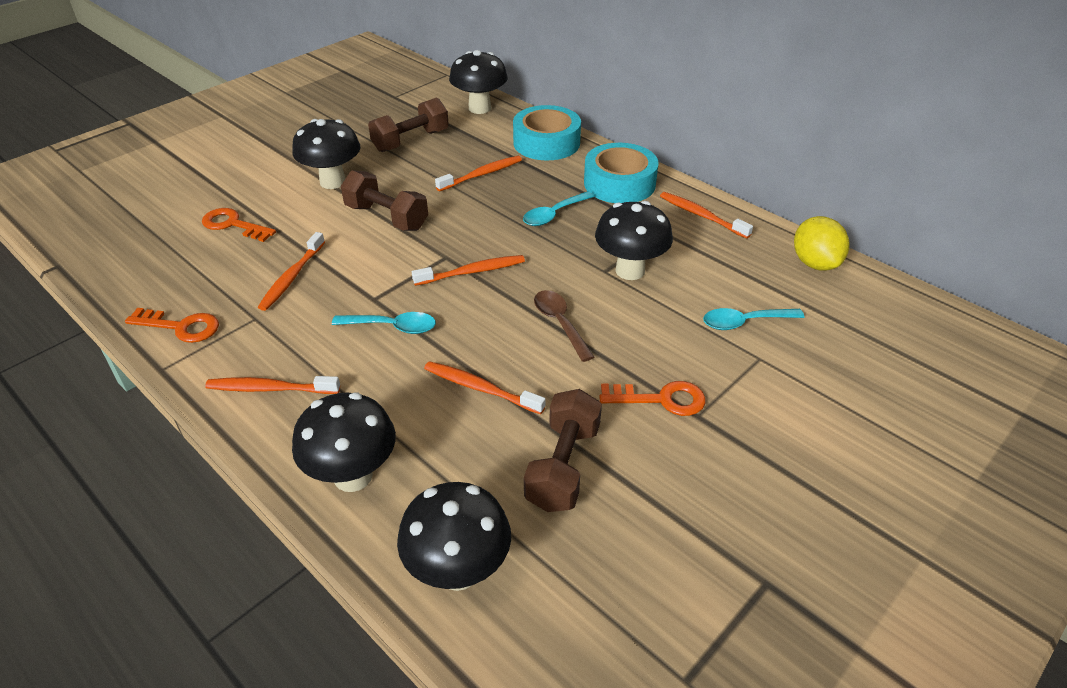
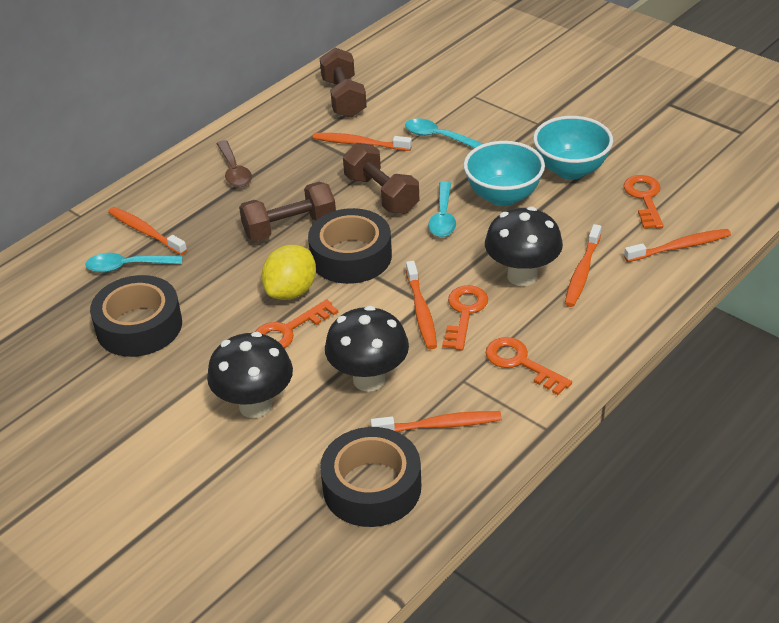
black mushroom: [292,119,360,189] [292,393,396,492] [397,482,511,591] [449,50,508,114] [595,201,673,280] = 5 -> [207,332,293,418] [325,306,409,392] [485,207,563,286] = 3
black tape: none = 0 -> [90,275,182,357] [308,208,392,284] [320,427,421,527] = 3
orange key: [125,308,219,343] [202,208,276,242] [599,381,705,416] = 3 -> [255,299,338,348] [442,285,488,350] [486,337,572,395] [623,175,664,229] = 4
turquoise bowl: none = 0 -> [464,141,545,206] [533,116,613,180] = 2
turquoise tape: [513,105,581,160] [584,143,659,203] = 2 -> none = 0

